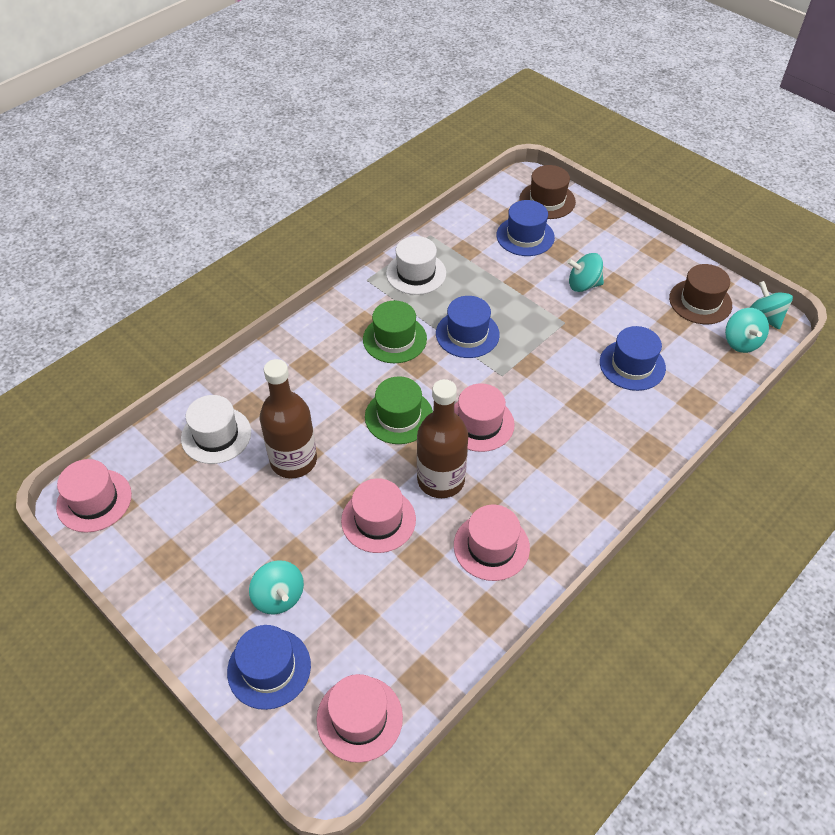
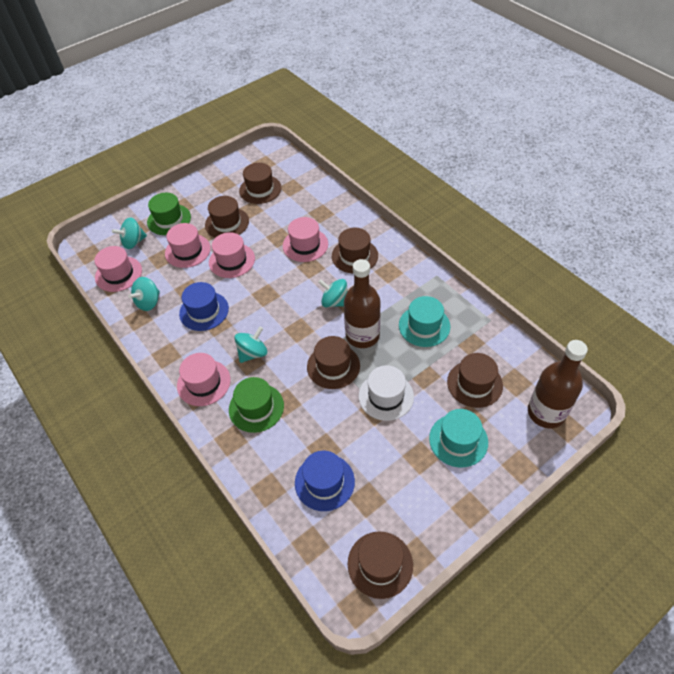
blue hat: [227,625,311,710] [436,296,500,358] [496,200,555,256] [600,326,666,391] = 4 -> [179,282,229,331] [295,451,355,511] = 2
brown hat: [519,165,576,219] [669,264,732,324] = 2 -> [205,196,249,238] [239,163,281,204] [307,336,360,389] [332,228,378,274] [348,531,413,599] [447,353,503,408] = 6
turquoise hat: none = 0 -> [399,296,450,347] [429,409,488,467] = 2
white hat: [181,395,251,464] [386,236,446,295] = 2 -> [358,365,414,421] = 1

